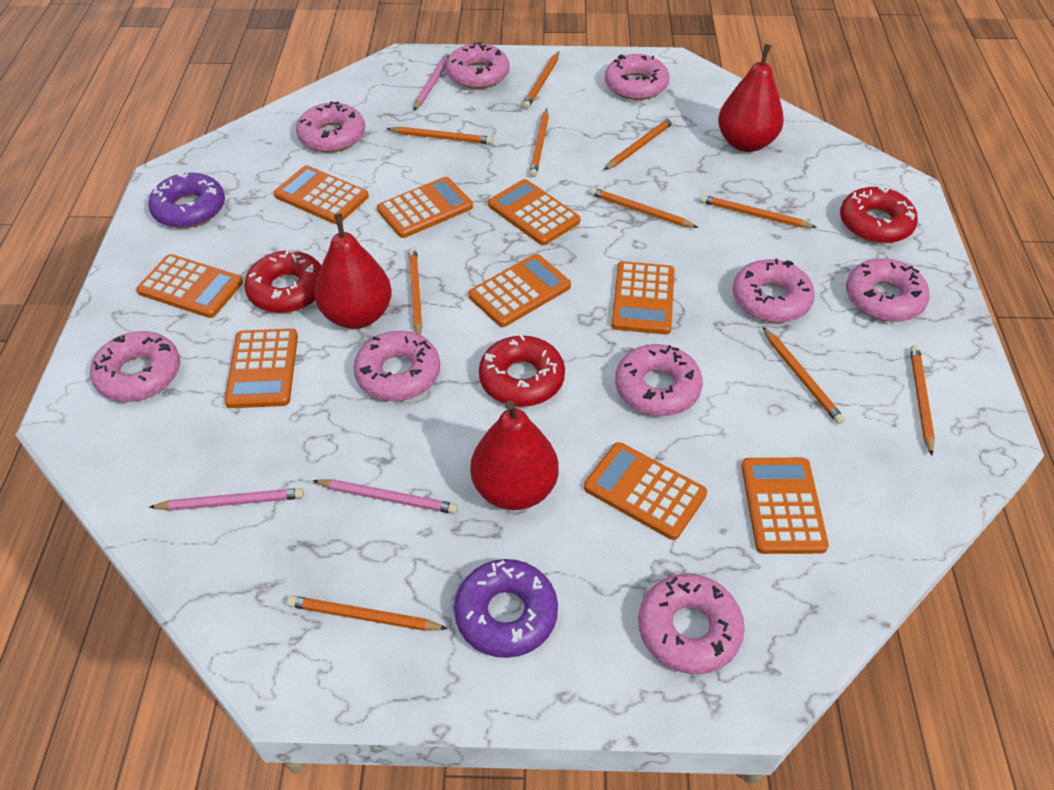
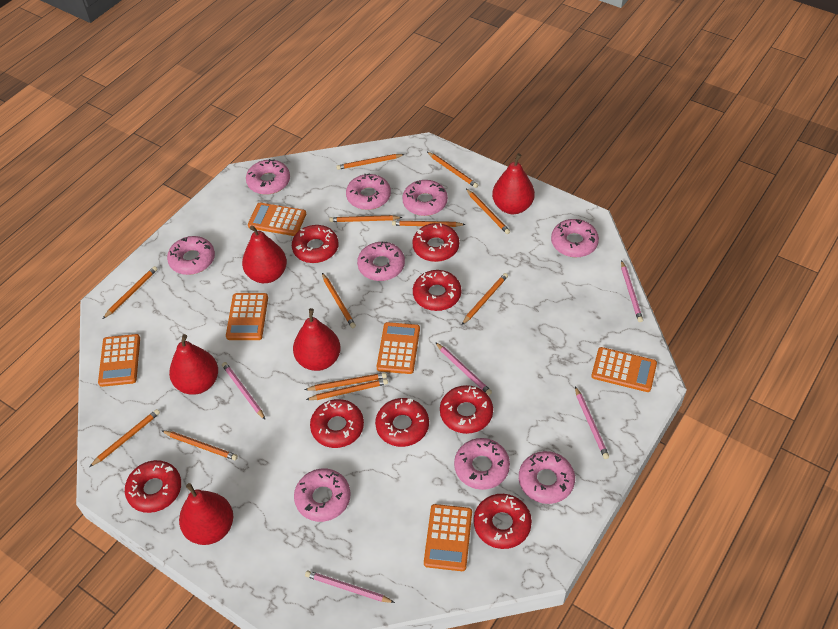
orange calculator: [136,254,243,318] [224,328,298,408] [274,165,369,224] [377,177,473,238] [468,254,571,327] [488,179,581,245] [584,442,707,540] [611,261,674,334] [741,458,829,554] = 9 -> [98,334,140,387] [226,293,268,340] [248,203,306,236] [377,322,420,374] [424,504,472,571] [591,347,657,392] = 6
orange pencil: [287,595,448,631] [387,127,493,144] [409,247,422,335] [523,52,559,109] [529,109,549,177] [589,187,698,228] [604,117,674,170] [700,195,817,228] [763,327,845,424] [910,345,935,456] = 10 -> [90,409,160,467] [103,266,158,319] [162,431,238,460] [305,373,387,391] [306,379,388,400] [322,273,356,328] [329,215,403,222] [336,154,405,170] [392,221,466,227] [427,152,478,188] [462,273,508,325] [466,189,510,234] = 12
pink pencil: [149,488,304,511] [313,479,458,514] [414,52,451,110] = 3 -> [222,362,265,419] [305,571,395,603] [435,342,492,395] [575,387,609,459] [621,260,643,322] = 5
purple donut: [148,173,225,228] [454,559,558,658] = 2 -> none = 0
red donut: [244,249,321,313] [479,334,565,407] [840,187,918,243] = 3 -> [125,460,181,513] [292,225,338,263] [310,399,364,448] [375,398,429,447] [412,223,459,262] [413,270,461,311] [440,385,493,434] [474,494,532,549] = 8
red pear: [314,214,392,329] [470,401,559,510] [718,44,784,152] = 3 -> [169,334,218,395] [179,483,233,545] [242,225,287,283] [293,308,341,371] [492,153,535,214] = 5

